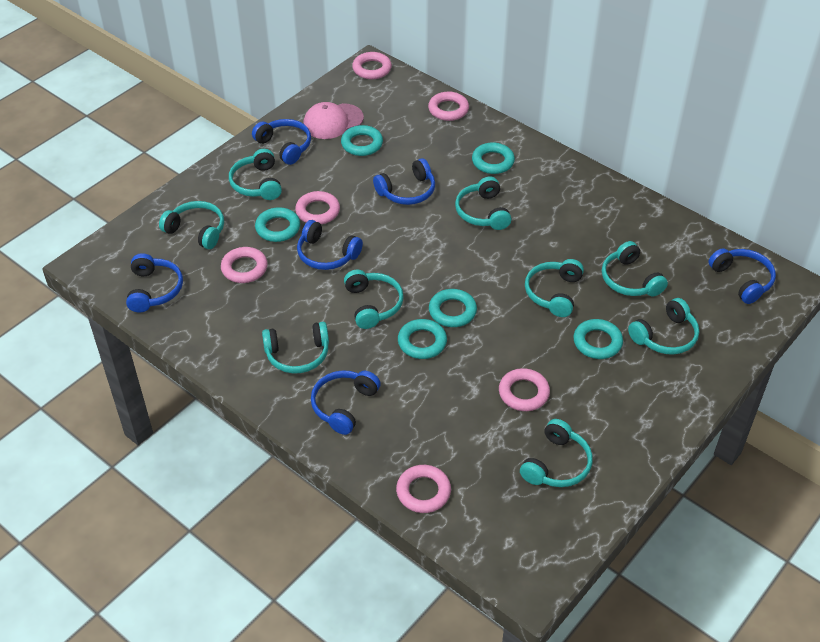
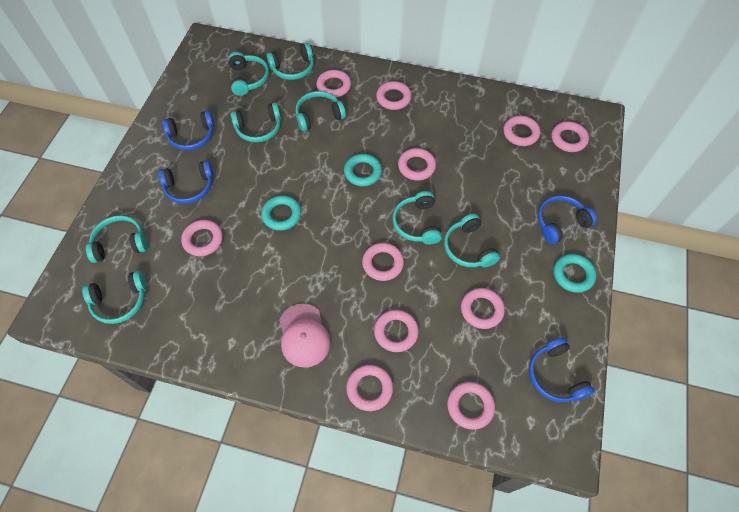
blue headphones: [126,253,183,312] [252,119,311,165] [297,220,363,270] [311,370,381,435] [373,158,435,205] [709,248,776,304] = 6 -> [158,161,214,204] [162,110,215,151] [529,337,594,402] [538,196,597,244] = 4
pink ring: [221,247,268,283] [295,191,340,224] [352,52,392,79] [396,465,451,513] [428,92,469,121] [499,368,550,411] = 6 -> [181,220,223,256] [316,70,351,97] [346,365,393,411] [362,243,404,281] [374,310,419,352] [376,81,411,110] [398,148,436,180] [447,382,495,430] [461,288,505,329] [503,116,540,146] [551,121,589,152] = 11
turquoise headphones: [159,201,224,249] [229,149,282,200] [262,322,329,374] [344,269,404,329] [455,176,512,230] [520,419,593,487] [525,259,584,317] [602,241,668,296] [628,298,699,355] = 9 -> [82,271,147,324] [86,215,147,263] [228,52,269,96] [231,103,281,142] [266,43,314,80] [295,91,346,131] [393,191,442,245] [444,214,500,267] = 8
turquoise ring: [255,207,300,242] [341,125,383,156] [398,319,447,359] [429,289,477,327] [472,142,515,174] [573,319,623,359] = 6 -> [261,195,301,231] [344,154,382,186] [553,254,596,293] = 3

